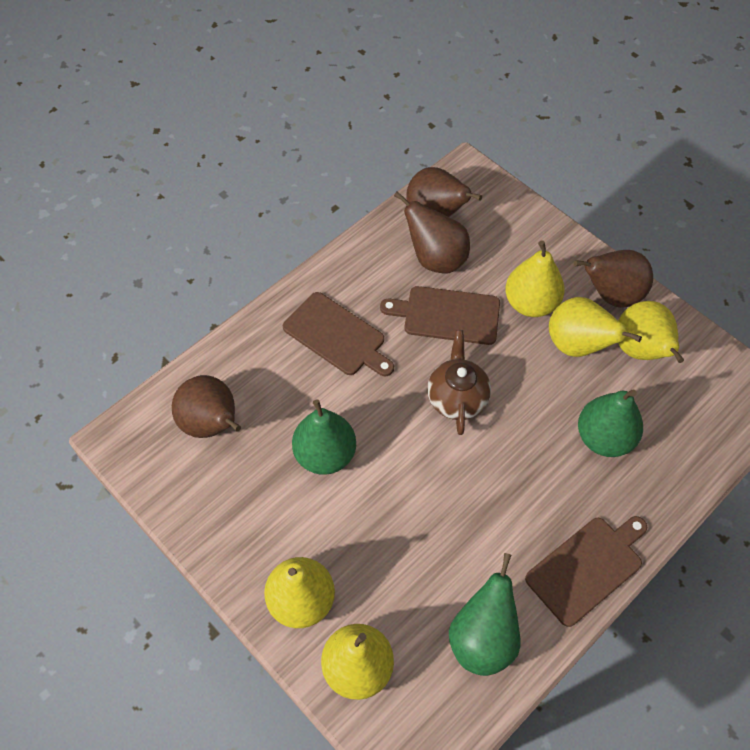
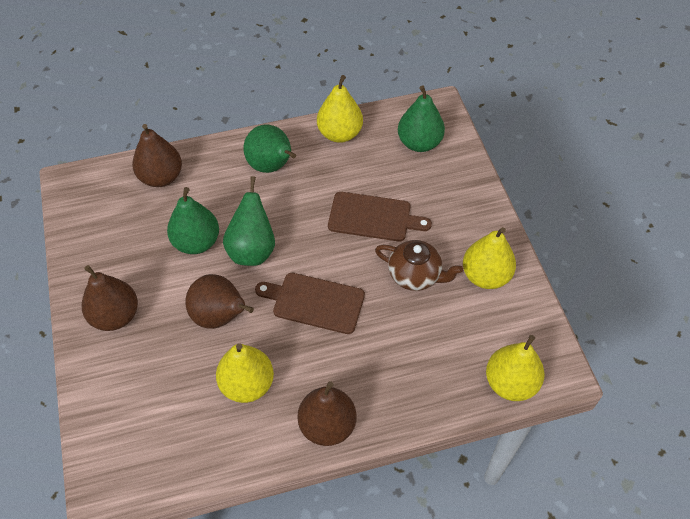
brown cutting board: [283,292,394,376] [380,286,500,345] [525,516,647,627] = 3 -> [255,273,365,334] [328,192,432,242] = 2
green pear: [292,399,356,475] [449,553,521,676] [578,390,643,457] = 3 -> [167,187,219,254] [223,176,275,266] [243,124,296,173] [398,85,445,152] = 4
yellow pear: [264,557,335,628] [321,624,394,700] [505,241,565,317] [549,297,642,357] [618,301,684,363] = 5 -> [216,343,274,403] [317,75,363,143] [463,227,516,289] [486,335,544,401] = 4

